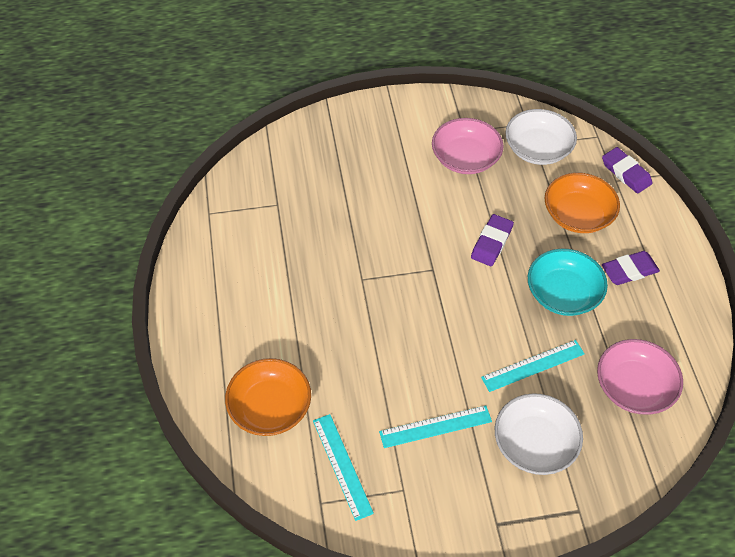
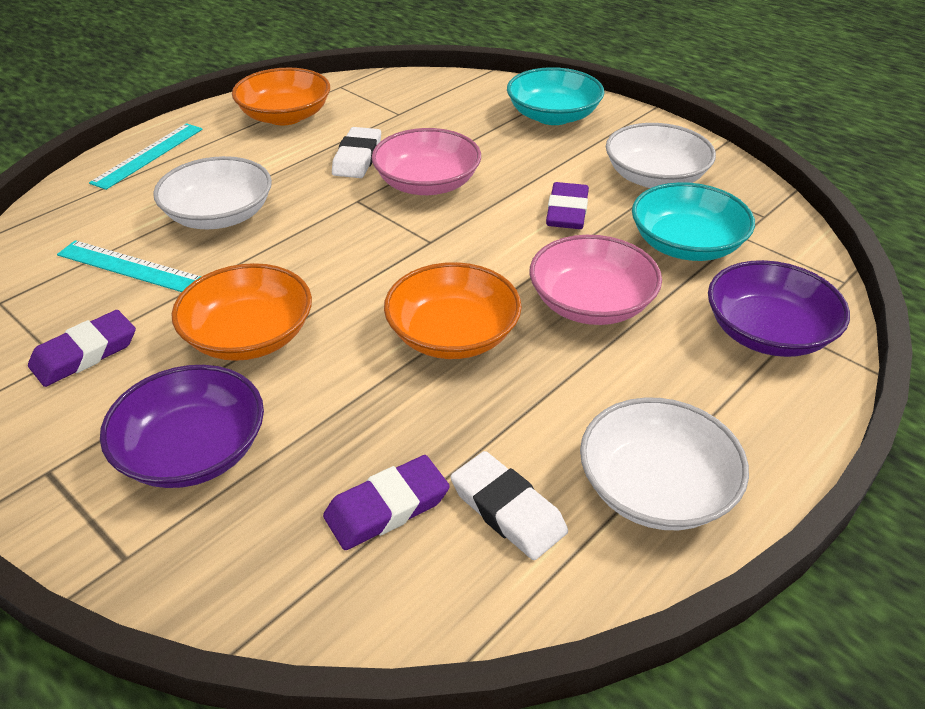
orange bowl: [225,358,311,436] [544,173,620,233] = 2 -> [172,263,312,361] [232,67,330,125] [384,262,522,359] = 3
purple bowl: none = 0 -> [100,365,264,488] [708,260,850,357] = 2
turquoise bowl: [528,248,608,316] = 1 -> [507,67,604,125] [632,182,755,261] = 2
turquoise ruler: [313,414,374,521] [379,406,492,448] [481,340,585,392] = 3 -> [57,240,202,292] [89,123,203,190] = 2
white bowl: [495,393,583,475] [505,109,577,165] = 2 -> [153,156,272,229] [580,398,749,530] [606,123,716,188] = 3
white eraser: none = 0 -> [332,127,381,178] [451,451,568,560] = 2

